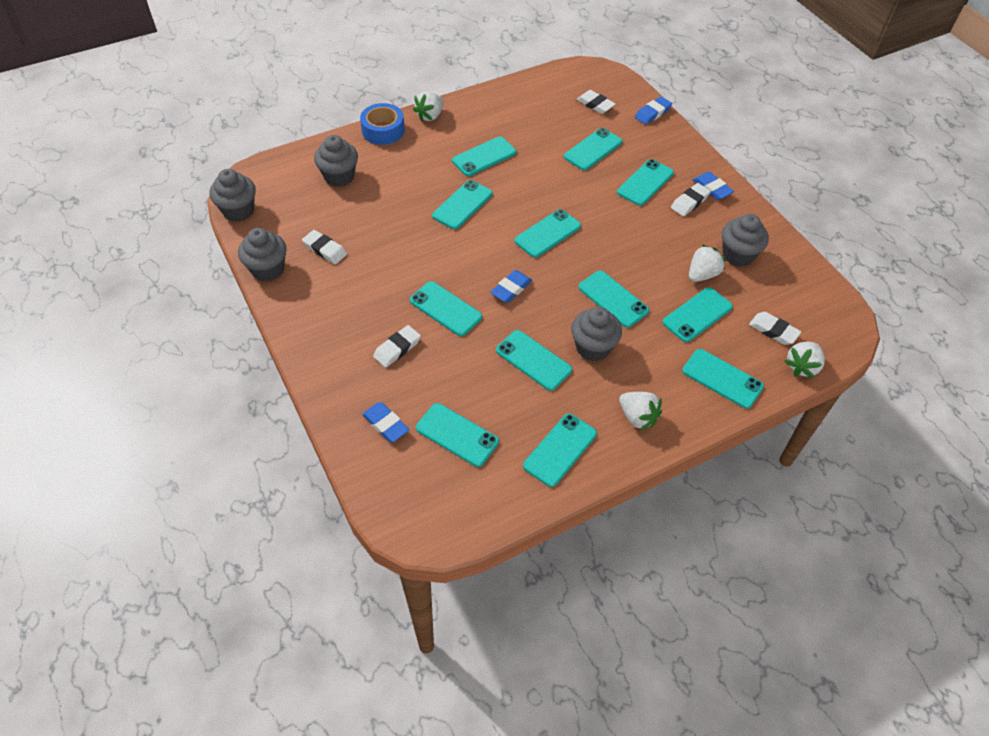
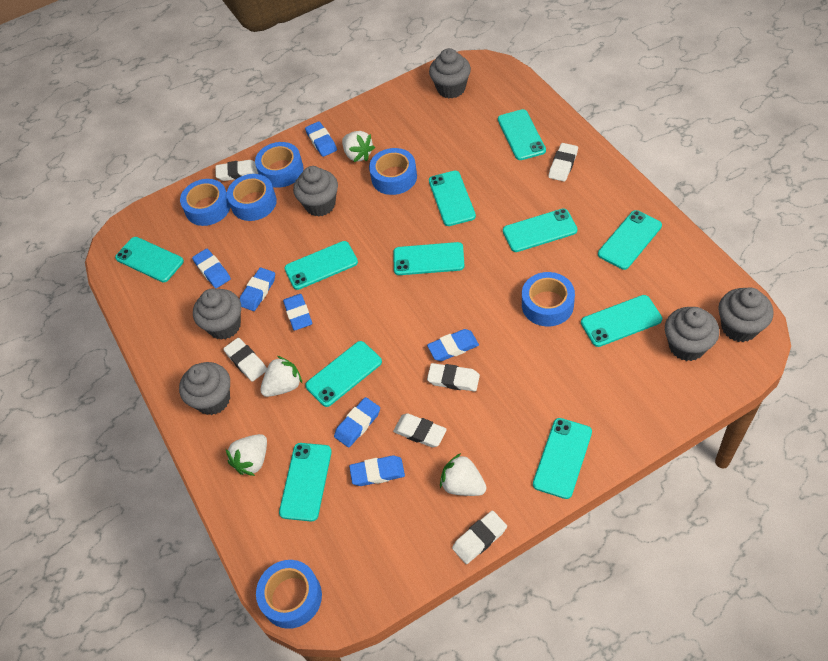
blue eraser: [362,402,409,442] [490,270,532,303] [635,96,672,125] [693,172,734,200] = 4 -> [192,249,231,288] [240,268,275,311] [283,294,312,331] [305,121,337,157] [334,397,380,447] [349,455,405,486] [427,329,479,361] = 7
blue tape: [360,103,405,145] = 1 -> [180,179,230,226] [227,174,277,221] [255,142,303,188] [256,560,322,629] [369,148,417,195] [522,272,575,326] = 6
grey cupcake: [210,169,256,222] [238,228,287,282] [314,135,358,187] [571,307,622,361] [722,214,769,267] = 5 -> [179,362,230,415] [193,289,241,340] [293,166,338,217] [429,48,471,98] [665,307,719,361] [718,287,774,342] = 6
turquoise phone: [410,281,482,336] [416,403,499,467] [432,180,493,229] [452,136,516,176] [496,330,572,391] [514,209,581,258] [523,413,597,487] [564,128,623,171] [578,271,649,328] [617,159,674,206] [662,287,733,342] [682,349,764,409] = 12 -> [115,237,184,282] [279,443,332,521] [285,241,358,290] [305,341,382,407] [393,242,464,275] [429,171,476,226] [498,109,546,160] [503,209,578,252] [533,418,592,499] [581,295,662,347] [598,210,662,270] = 11
white eraser: [302,230,347,264] [373,325,421,368] [577,90,616,114] [671,183,711,216] [749,312,801,345] = 5 -> [216,160,258,181] [223,338,267,382] [393,413,447,447] [427,363,480,391] [452,511,507,564] [549,143,578,181] = 6

